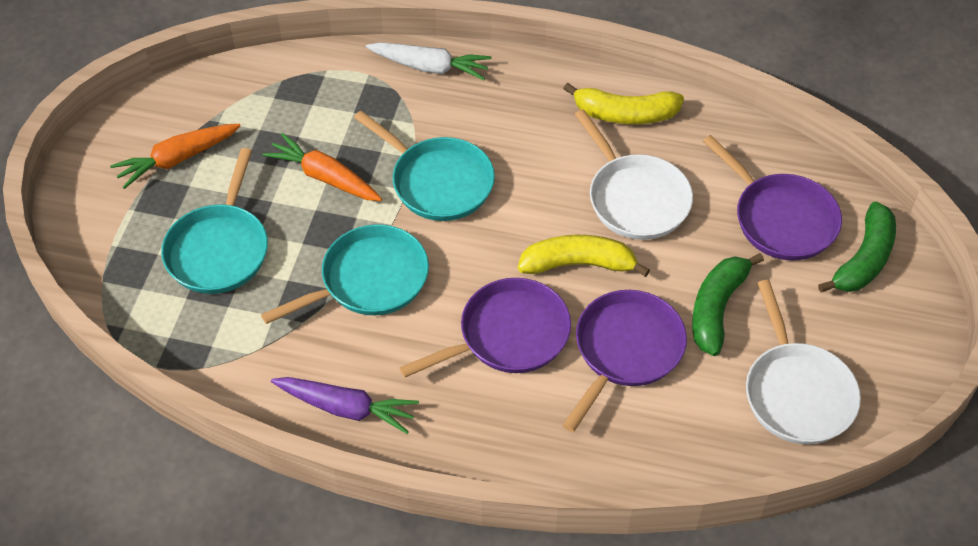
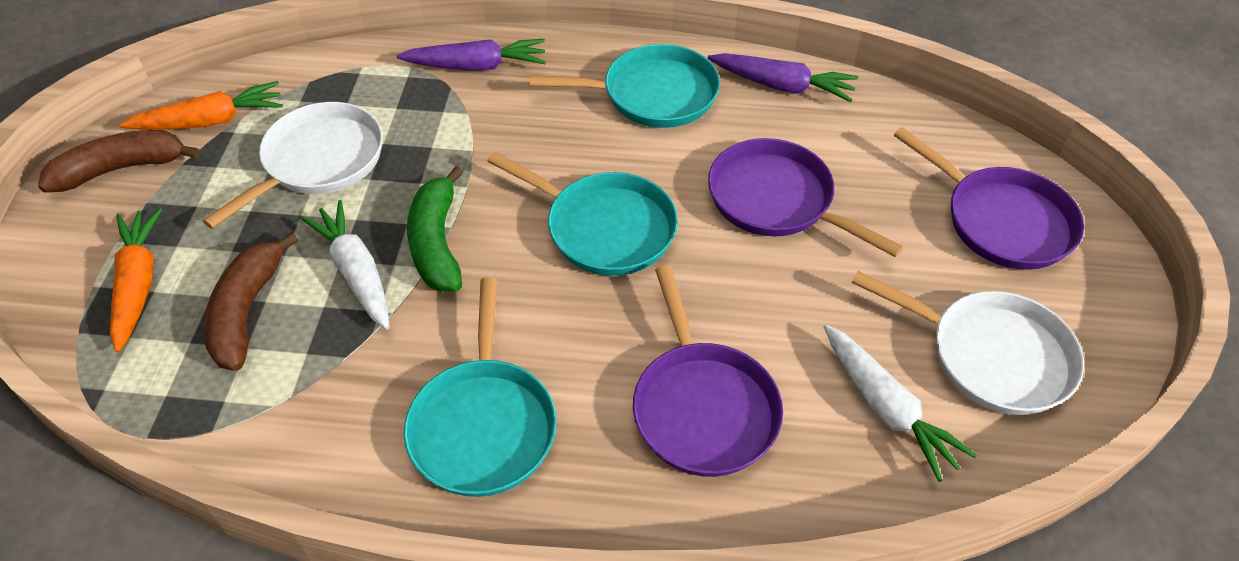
brown banana: none = 0 -> [38,130,200,193] [204,232,298,371] = 2
green banana: [692,253,764,356] [818,202,896,292] = 2 -> [407,166,463,292] = 1
purple carrot: [271,377,419,434] = 1 -> [397,39,546,71] [707,53,858,102] = 2
white carrot: [366,42,492,80] = 1 -> [300,200,389,330] [824,324,977,482] = 2
yellow banana: [518,235,650,277] [563,83,684,124] = 2 -> none = 0

